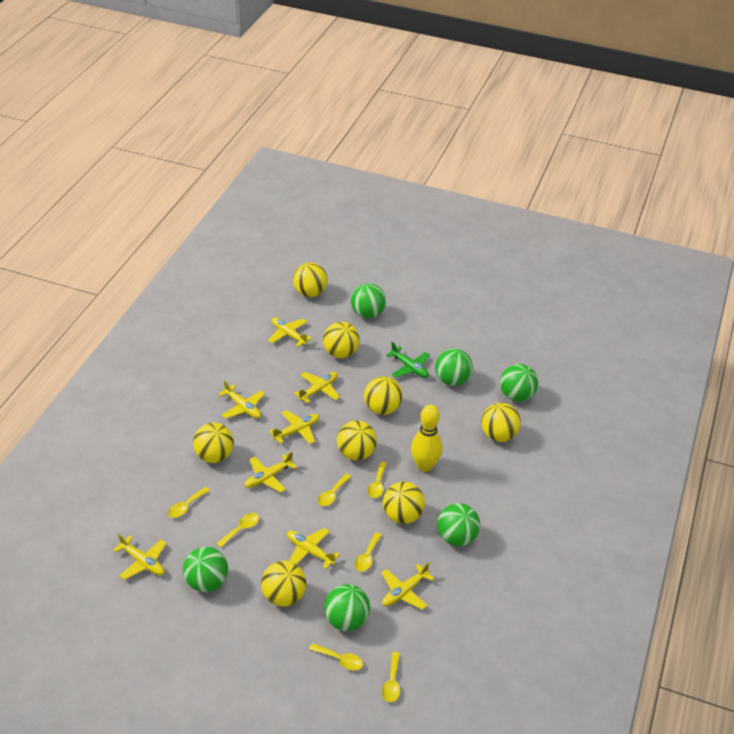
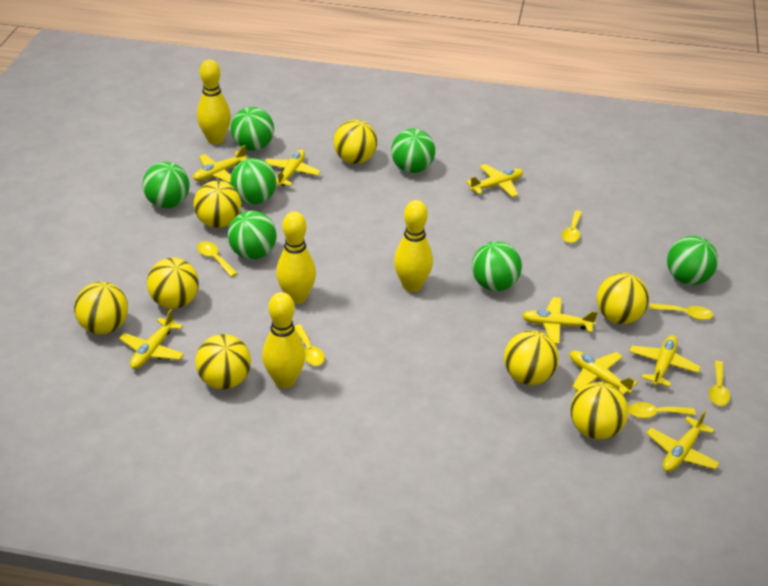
green ball: [183,547,228,592] [324,584,370,631] [351,283,386,319] [435,348,473,386] [437,503,480,546] [500,364,538,401] = 6 -> [142,162,190,208] [228,211,276,260] [230,158,277,205] [231,107,274,151] [391,129,435,173] [472,241,522,291] [667,236,718,285] = 7
green plane: [386,342,430,378] = 1 -> none = 0
yellow bowling pin: [411,405,443,472] = 1 -> [197,59,231,144] [262,292,305,388] [276,211,316,304] [394,200,433,292] = 4
yellow spoon: [168,487,210,518] [216,513,259,548] [309,643,363,671] [318,474,351,506] [355,532,382,572] [368,462,387,498] [382,652,400,702] = 7 -> [197,241,238,277] [294,324,325,366] [562,210,582,243] [628,402,696,418] [650,303,713,320] [709,361,730,406] = 6

